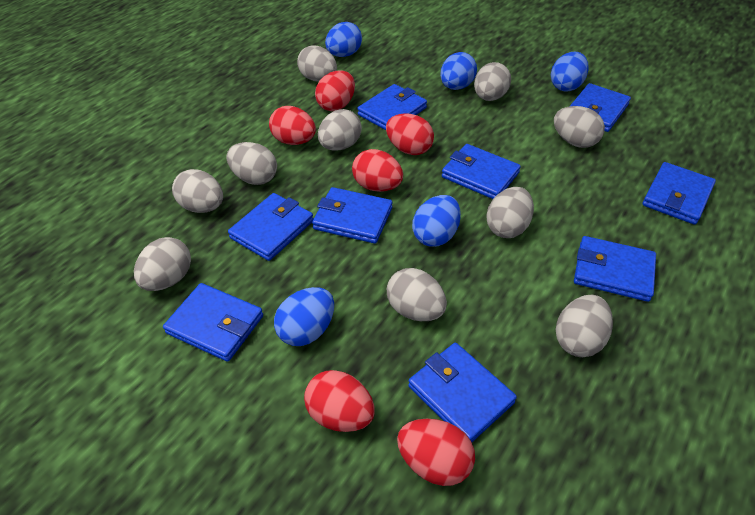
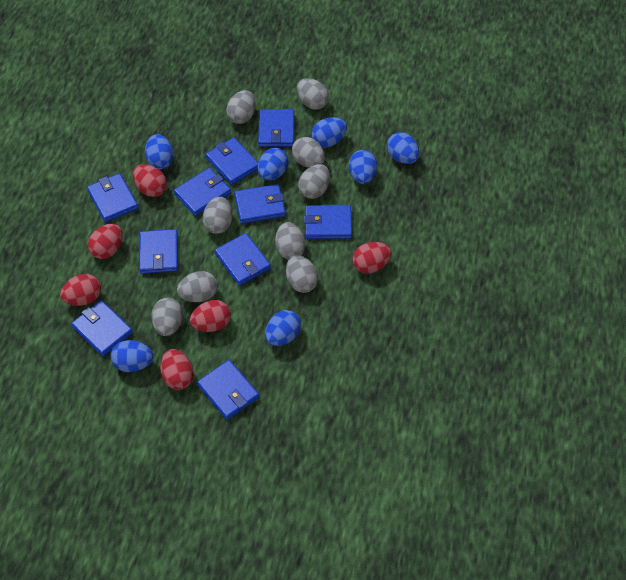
blue egg: [274,287,334,346] [325,22,362,57] [412,195,461,247] [440,52,477,90] [551,52,589,92] = 5 -> [110,340,153,372] [145,134,174,170] [258,148,289,181] [265,310,301,346] [311,117,347,148] [349,150,377,184] [387,132,419,164] = 7
blue wallet: [163,283,263,362] [228,193,313,261] [312,187,392,244] [357,84,427,130] [408,343,517,442] [442,144,521,199] [570,83,631,132] [574,236,656,302] [642,162,716,225] = 9 -> [71,300,133,356] [87,173,138,222] [139,229,178,274] [174,168,231,216] [197,360,259,420] [206,137,258,185] [215,233,271,286] [234,184,286,224] [258,109,294,147] [304,205,352,239] = 10
grey egg: [134,237,191,291] [172,169,223,213] [226,142,277,185] [297,46,337,81] [318,109,362,151] [387,268,447,321] [474,62,511,101] [486,187,534,238] [554,106,605,148] [556,295,613,357] = 10 -> [151,298,183,336] [177,271,218,302] [203,197,232,234] [226,90,256,124] [275,222,306,260] [286,255,318,293] [292,137,325,168] [297,78,329,110] [298,164,330,199] = 9

